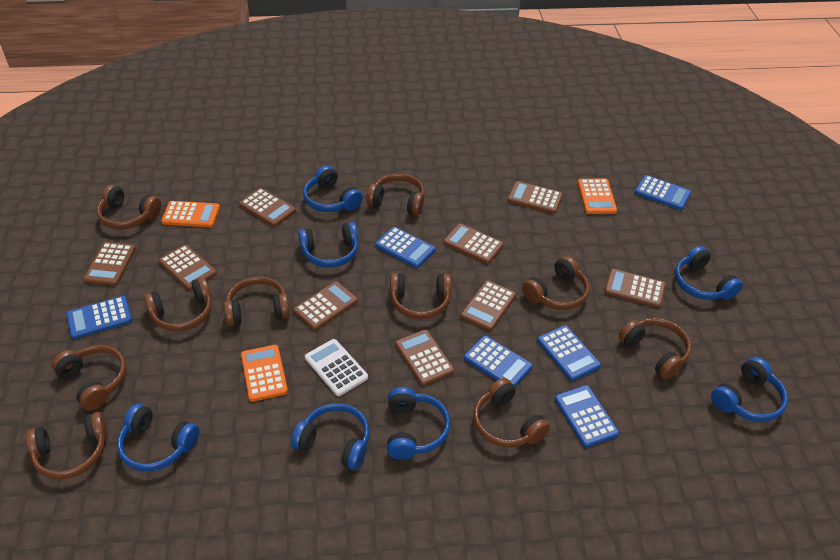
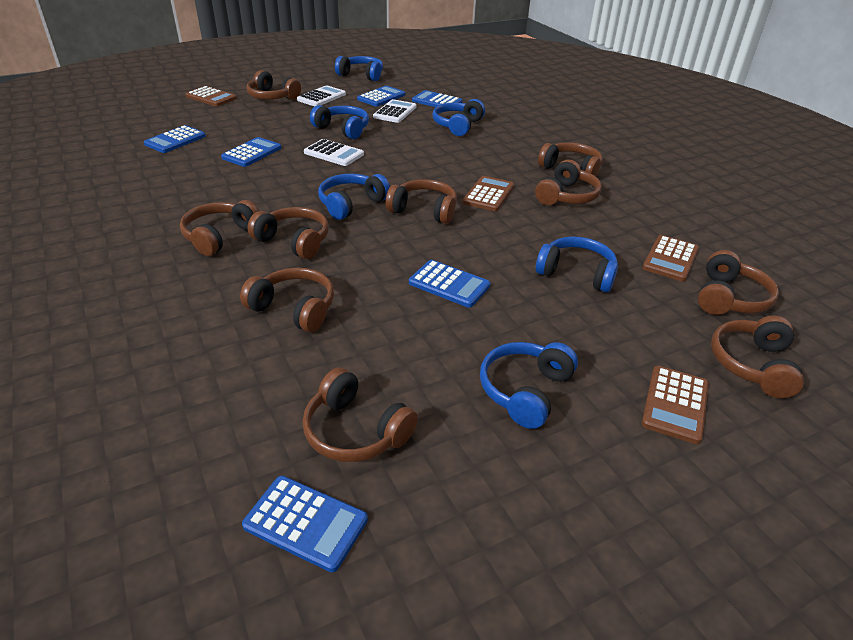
blue headphones: [117,404,199,471] [291,403,369,470] [298,222,358,268] [303,166,363,212] [387,387,450,460] [675,246,743,300] [711,357,788,422] = 7 -> [310,105,369,139] [318,173,390,220] [335,56,383,81] [433,99,485,136] [480,342,578,429] [536,236,618,292] = 6
brown calculator: [83,242,136,286] [158,244,217,290] [239,188,296,227] [293,281,358,330] [395,330,454,386] [443,223,504,264] [461,280,516,331] [507,181,563,214] [604,269,666,308] = 9 -> [185,86,237,107] [463,176,514,211] [641,366,709,444] [642,235,699,281] = 4
orange calculator: [161,201,220,227] [241,345,288,402] [578,178,617,214] = 3 -> none = 0
white calculator: [305,339,368,396] = 1 -> [297,85,346,106] [304,139,364,166] [373,99,417,123] = 3

